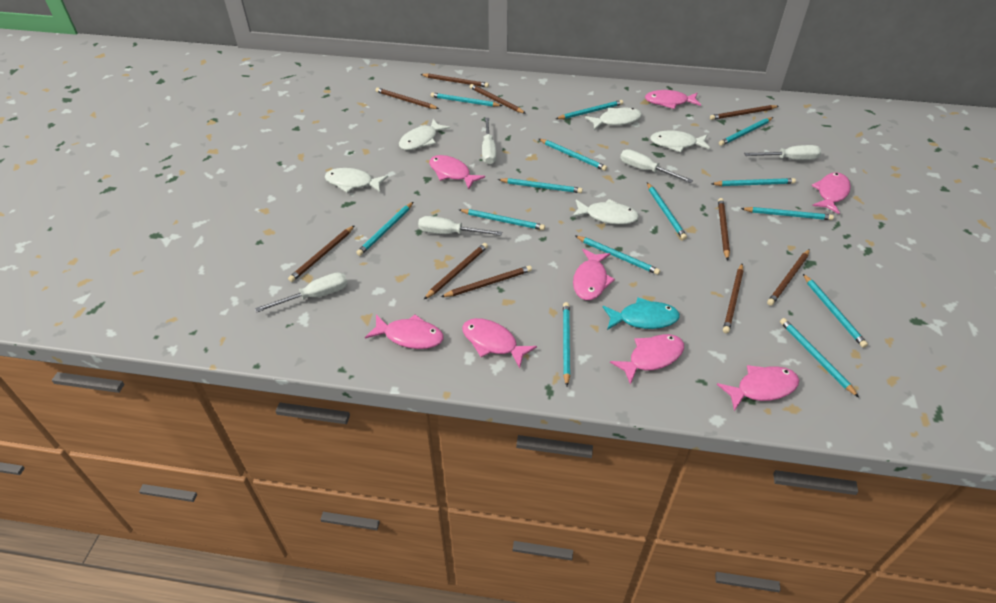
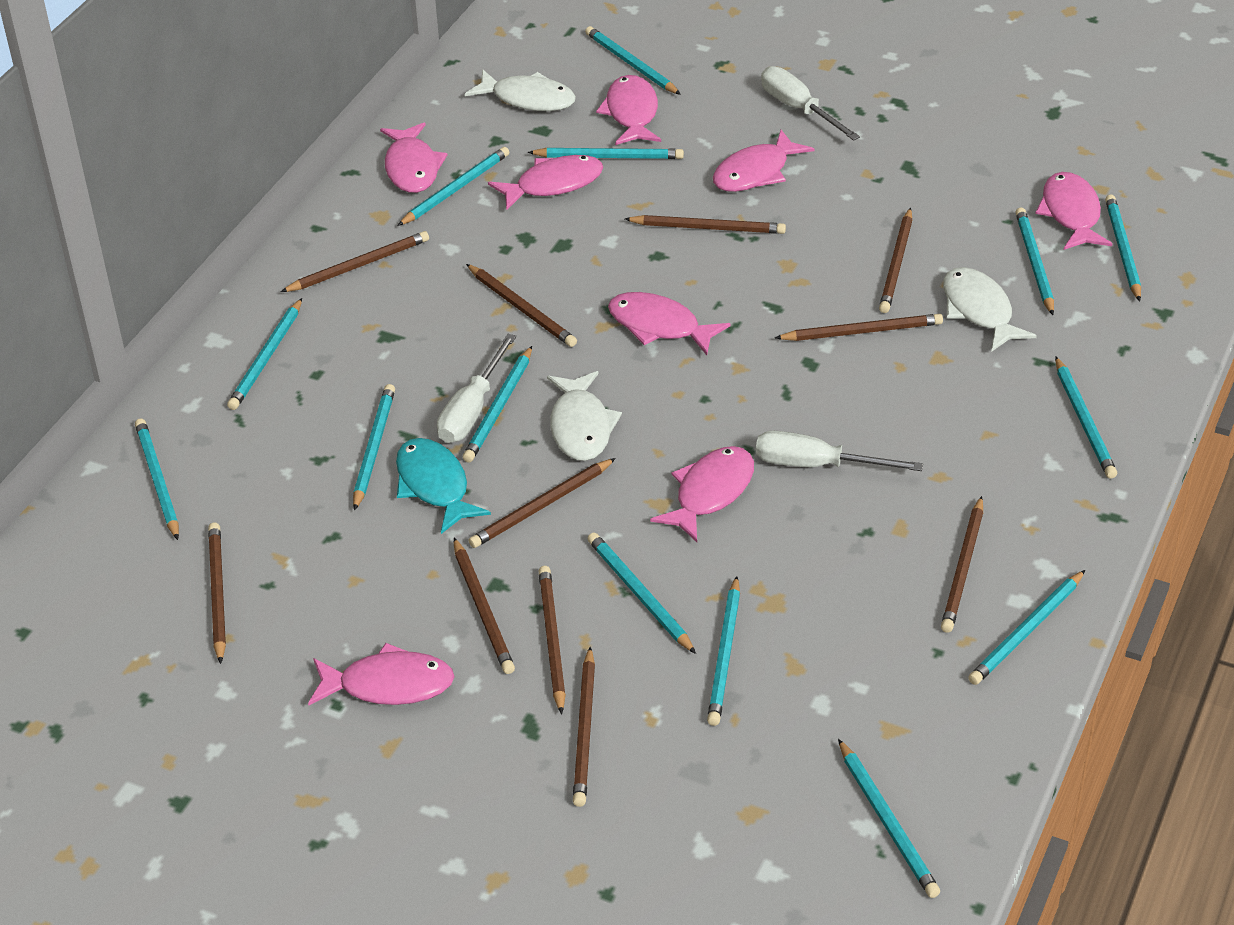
brown pencil: [288,225,355,282] [375,87,439,109] [420,73,489,88] [424,243,488,299] [441,265,532,297] [470,84,525,113] [710,105,778,120] [718,198,730,260] [723,264,743,334] [767,249,810,306] = 10 -> [208,522,226,664] [281,231,429,292] [454,538,515,674] [466,264,577,347] [469,458,616,548] [539,566,566,714] [573,647,595,807] [625,215,786,234] [775,314,943,341] [879,208,912,313] [941,496,983,633] = 11
white fish: [325,168,388,193] [399,119,450,150] [571,199,639,225] [585,108,642,130] [650,130,710,152] = 5 -> [465,69,576,111] [547,371,622,461] [943,267,1037,352] = 3
white screwdriver: [255,272,348,312] [418,216,502,236] [482,118,496,165] [620,149,693,183] [744,145,821,160] = 5 -> [437,334,516,443] [756,431,923,471] [761,66,860,141] = 3

